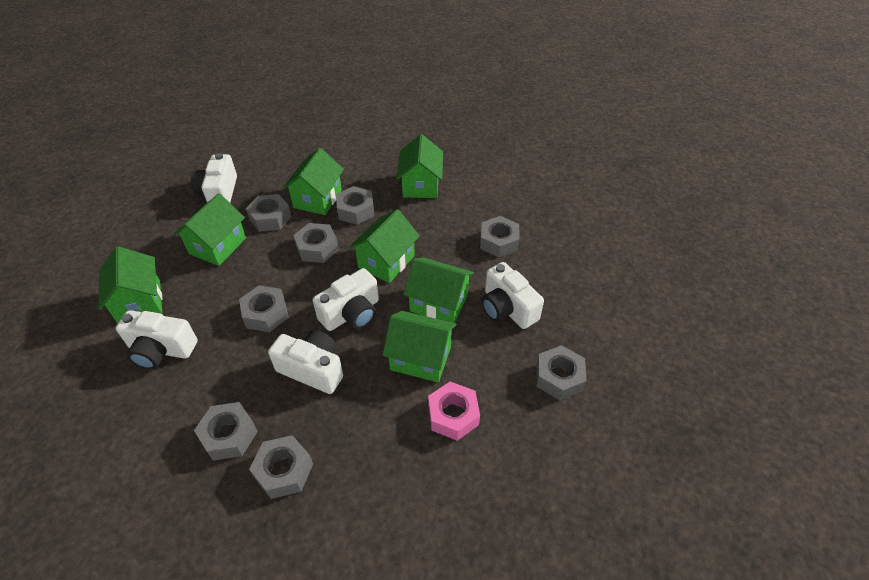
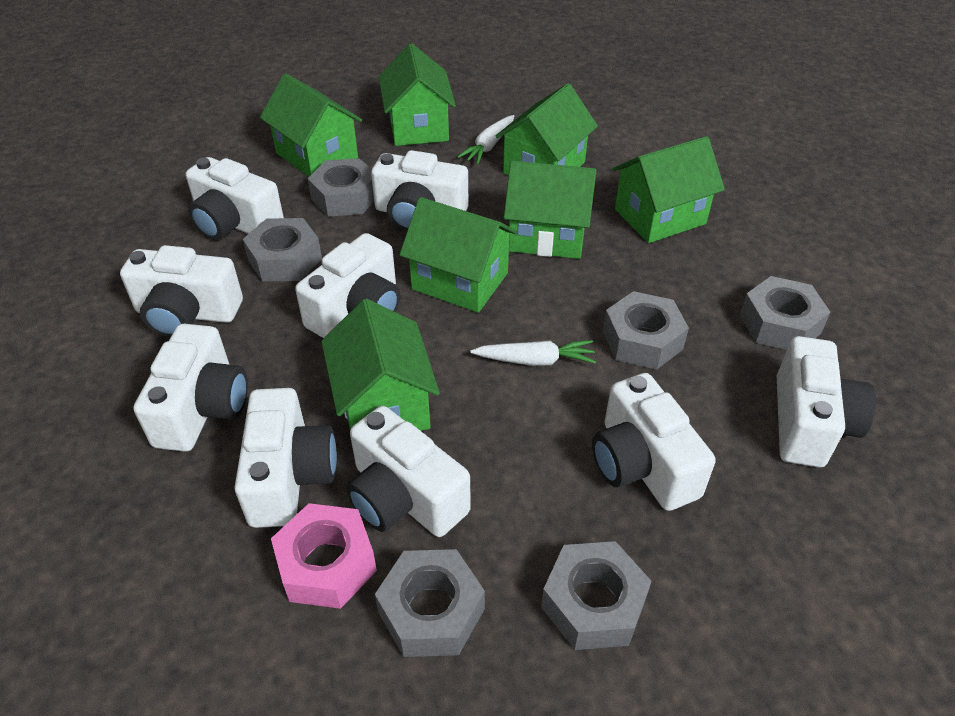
grey nut: [194,402,258,461] [239,285,289,332] [246,194,292,232] [249,435,313,499] [293,223,339,263] [336,186,375,225] [480,216,520,258] [536,345,587,400] = 8 -> [243,218,322,282] [307,158,374,217] [375,549,485,657] [541,541,652,650] [603,291,689,370] [740,276,831,350] = 6
white camera: [116,310,198,369] [191,153,237,203] [268,330,343,394] [312,268,379,331] [482,262,544,329] = 5 -> [120,245,243,338] [133,324,248,452] [185,157,284,240] [234,388,337,528] [295,233,400,338] [346,406,471,537] [371,150,468,231] [592,373,716,511] [777,336,876,468] = 9
white carrot: none = 0 -> [457,115,514,164] [470,340,596,366] = 2

